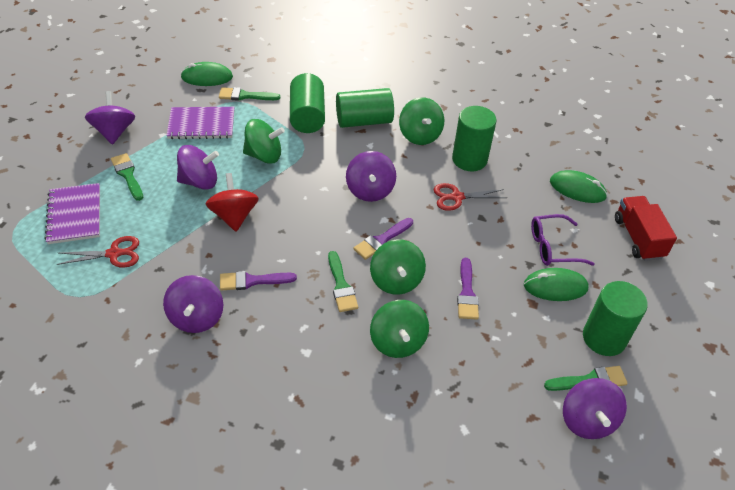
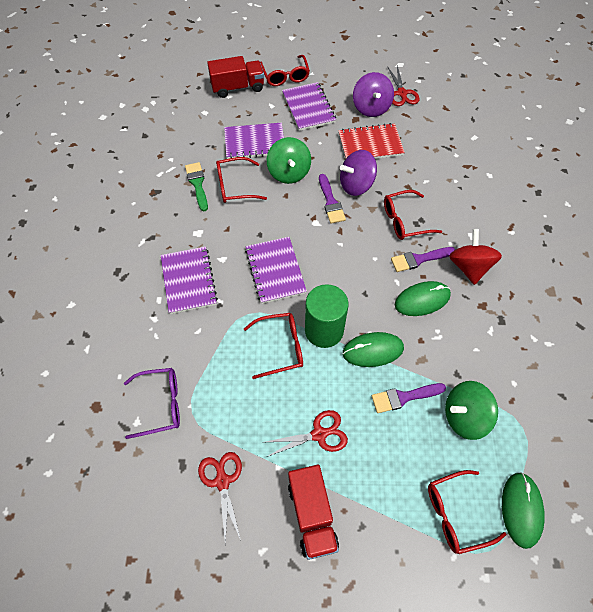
green brush: [111,153,143,201] [219,87,280,101] [328,251,358,312] [544,366,628,391] = 4 -> [185,162,208,212] = 1
green cylinder: [290,73,325,133] [336,88,394,128] [452,106,497,171] [583,281,648,356] = 4 -> [305,284,349,348] = 1
green spinning top: [243,119,285,164] [370,239,426,295] [370,300,429,358] [399,98,444,145] = 4 -> [267,137,311,184] [445,381,498,440] = 2
purple notebook: [44,183,100,244] [166,107,234,139] = 2 -> [161,246,218,314] [224,123,284,159] [245,237,307,304] [282,82,336,131] = 4
purple spinning top: [85,91,135,145] [163,275,223,333] [177,145,219,190] [346,151,396,202] [563,378,627,439] = 5 -> [340,150,377,196] [353,72,394,117] = 2
red glasses: none = 0 -> [216,157,267,203] [244,313,303,379] [260,55,310,86] [384,190,442,240] [428,470,506,554] = 5
red notebook: none = 0 -> [338,123,405,159] = 1
red scissors: [56,236,139,268] [433,183,507,211] = 2 -> [198,452,242,543] [266,410,348,457] [388,65,420,106] = 3
red truck: [615,196,677,261] = 1 -> [207,56,264,98] [288,465,339,560] = 2

